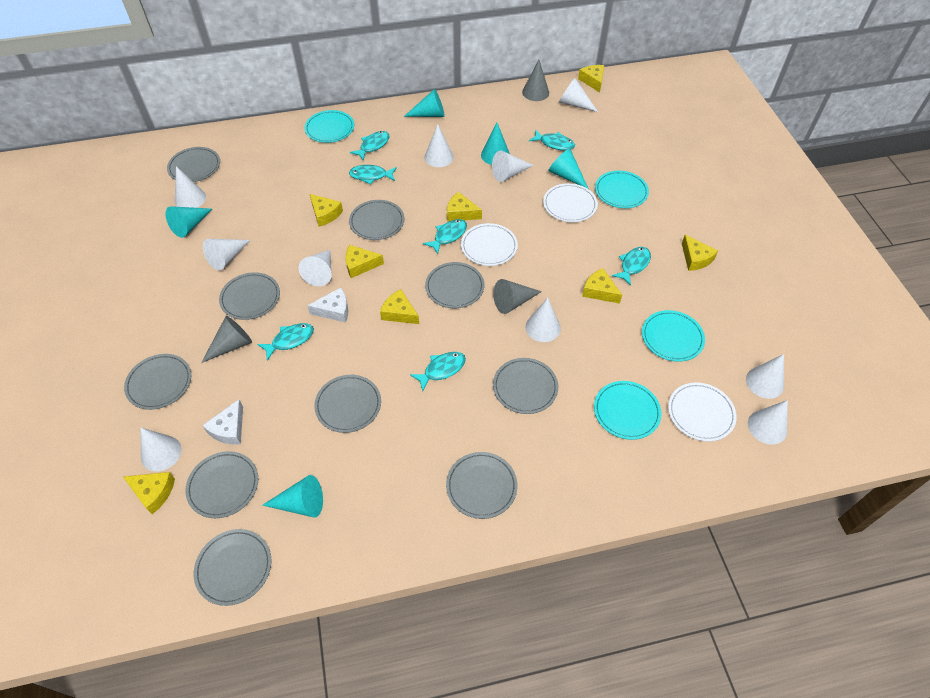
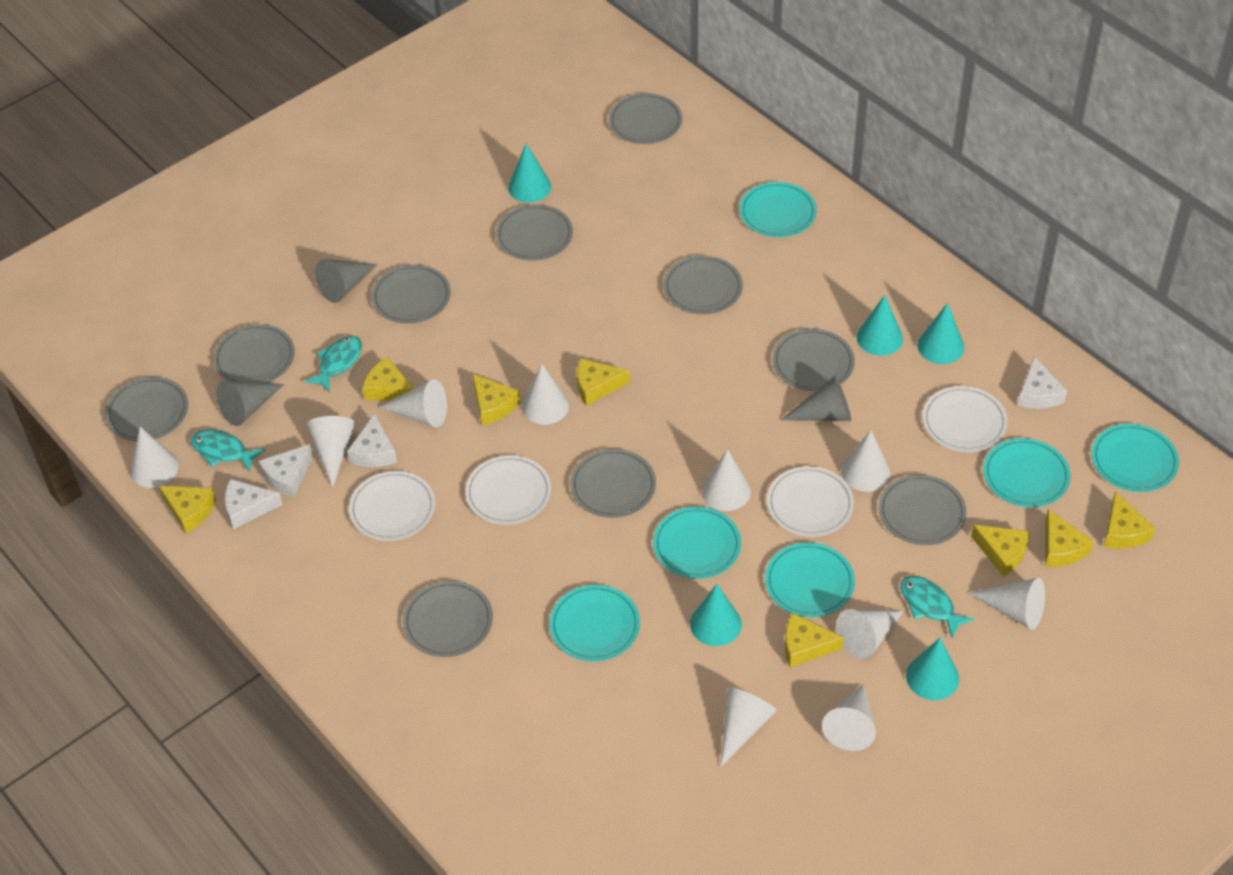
turquoise fish: [257,323,314,361] [349,165,397,184] [350,131,390,161] [410,352,466,392] [423,219,467,254] [529,129,575,151] [612,247,651,286] = 7 -> [191,429,265,471] [304,335,362,392] [900,576,974,638] = 3
turquoise plate: [304,110,354,143] [594,381,662,440] [595,171,649,208] [642,310,705,362] = 4 -> [550,585,640,662] [653,506,741,579] [740,182,817,237] [765,543,855,617] [984,438,1071,507] [1092,424,1179,492] = 6
white cheese: [202,400,243,445] [307,287,348,322] = 2 -> [225,479,282,529] [259,444,313,497] [347,414,397,467] [1018,356,1067,409] = 4
white plate: [461,223,518,266] [543,183,598,222] [668,382,737,442] = 3 -> [349,471,435,541] [465,455,551,525] [767,466,854,537] [923,386,1008,452] = 4

